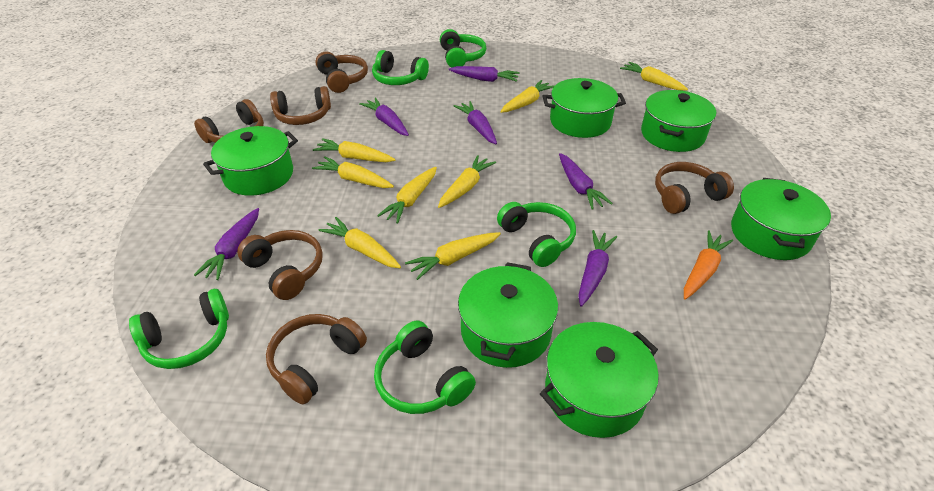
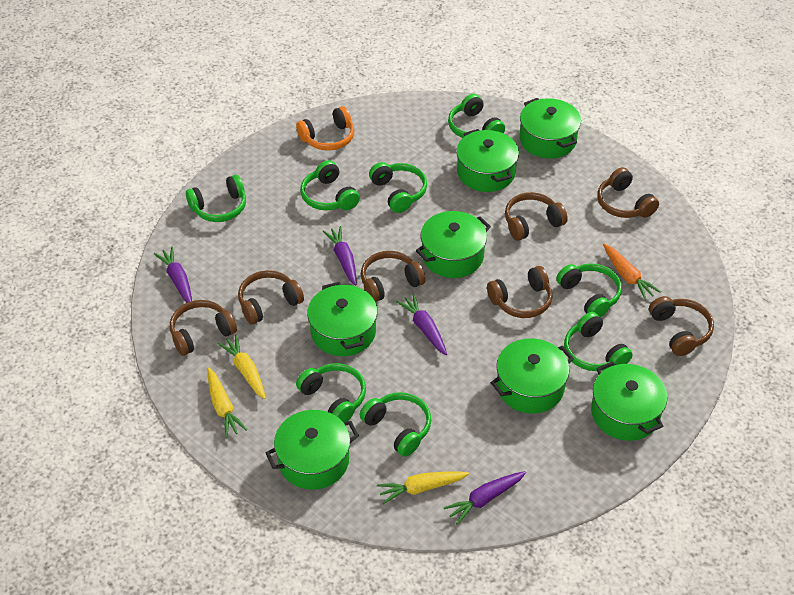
brown headphones: [194,99,264,143] [237,230,323,300] [266,314,367,404] [270,86,331,125] [315,51,368,93] [655,162,734,214] = 6 -> [170,300,237,356] [238,270,304,325] [361,251,426,302] [487,266,553,318] [505,192,568,241] [597,167,659,218] [649,296,714,356] = 7
green headphones: [129,289,229,369] [372,50,429,85] [374,321,476,414] [440,29,486,68] [497,202,576,267] = 5 -> [186,175,246,222] [296,363,366,422] [300,160,360,210] [360,392,431,457] [369,162,427,213] [448,94,505,138] [556,263,622,317] [564,312,633,371] = 8
green pot: [203,126,298,196] [458,262,558,368] [540,322,659,438] [543,78,626,138] [641,90,716,152] [731,178,831,260] = 6 -> [266,410,359,490] [307,282,378,356] [416,211,491,278] [456,129,519,192] [491,338,574,414] [520,98,581,158] [591,361,667,441] = 7
orange headphones: none = 0 -> [296,106,354,151] = 1
purple carrot: [194,208,259,280] [359,97,409,136] [449,66,520,82] [454,101,497,144] [559,153,613,210] [578,230,617,307] = 6 -> [154,247,192,303] [322,226,357,286] [396,293,447,355] [444,471,526,525] = 4
yellow carrot: [312,156,394,188] [313,138,395,162] [318,217,401,268] [377,167,437,224] [405,232,501,280] [438,155,496,208] [500,80,554,113] [620,62,688,91] = 8 -> [208,367,247,438] [217,335,266,399] [377,471,469,504] = 3

